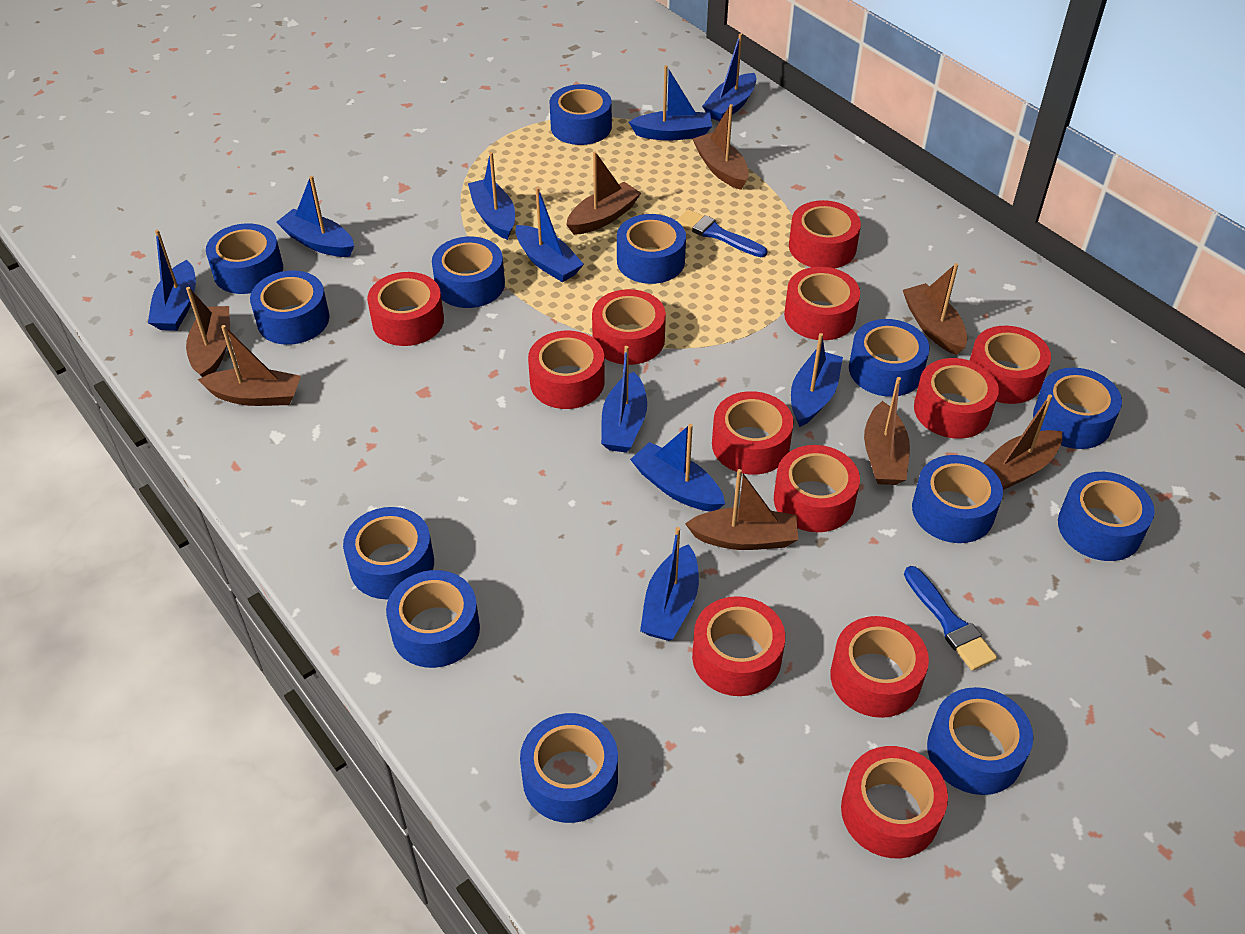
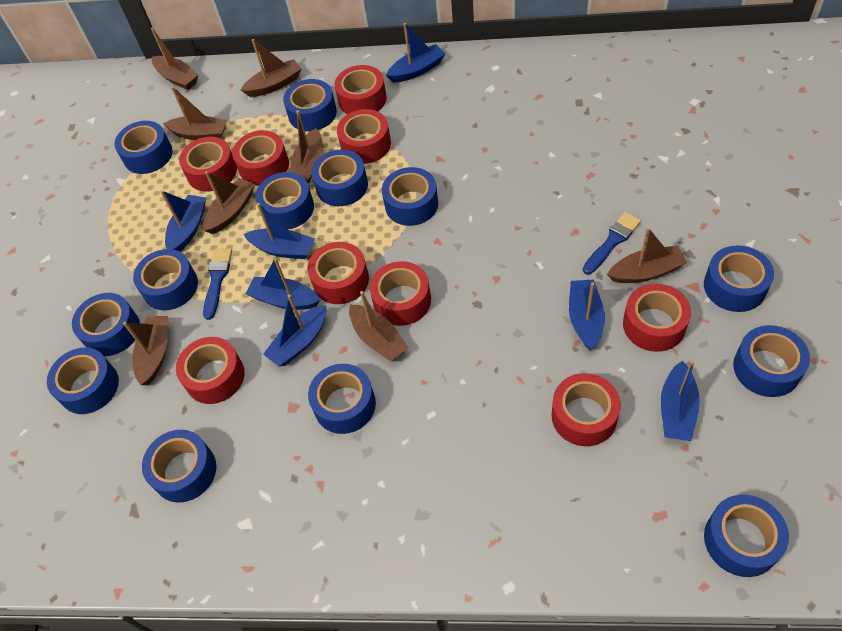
blue boat: [148,229,196,331] [276,176,354,257] [468,152,515,240] [515,187,584,282] [601,346,647,453] [629,65,712,141] [630,424,725,511] [640,527,699,641] [702,33,757,122] [791,333,843,427] = 10 -> [160,190,206,252] [244,203,315,259] [246,258,320,310] [263,294,327,366] [386,23,446,82] [569,280,605,350] [661,360,700,441] = 7
red tape: [367,272,444,346] [528,331,605,409] [592,289,666,365] [692,596,785,696] [712,391,794,475] [774,445,860,532] [784,267,860,340] [789,200,861,269] [830,616,929,718] [841,746,948,858] [914,358,999,439] [970,326,1051,404] = 12 -> [176,337,245,404] [179,137,237,192] [232,130,289,185] [308,242,369,304] [335,65,387,114] [337,109,391,164] [370,261,431,326] [552,373,621,446] [623,284,691,352] = 9

